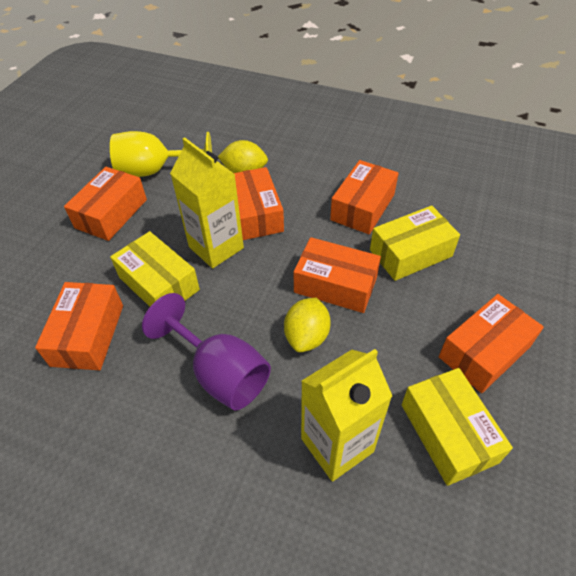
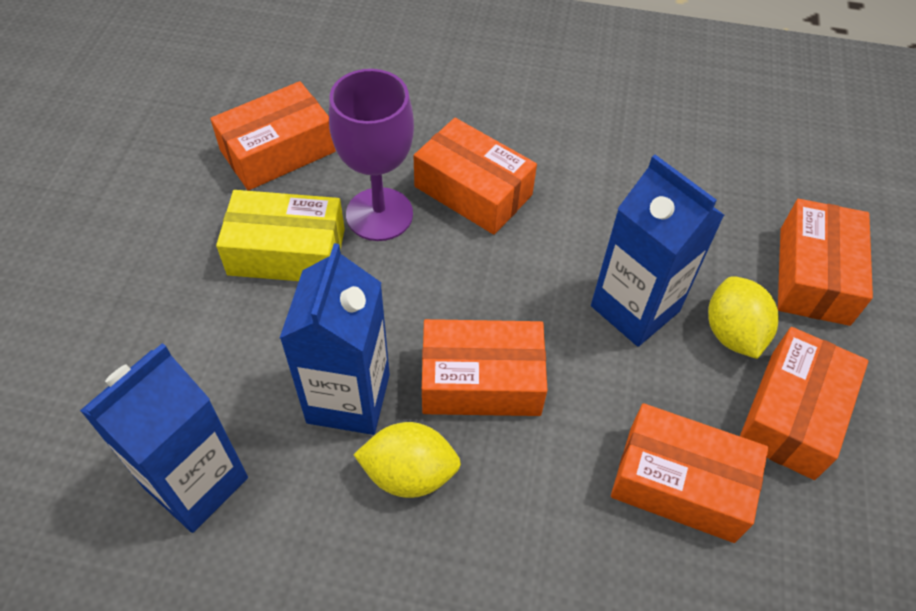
blue carton: none = 0 -> [80,343,248,533] [280,243,390,435] [591,155,724,347] = 3
yellow box: [110,231,200,307] [370,206,460,281] [402,368,513,486] = 3 -> [216,190,345,281] = 1
yellow carton: [170,137,244,268] [301,349,392,482] = 2 -> none = 0
yellow goblet: [110,131,212,177] = 1 -> none = 0

